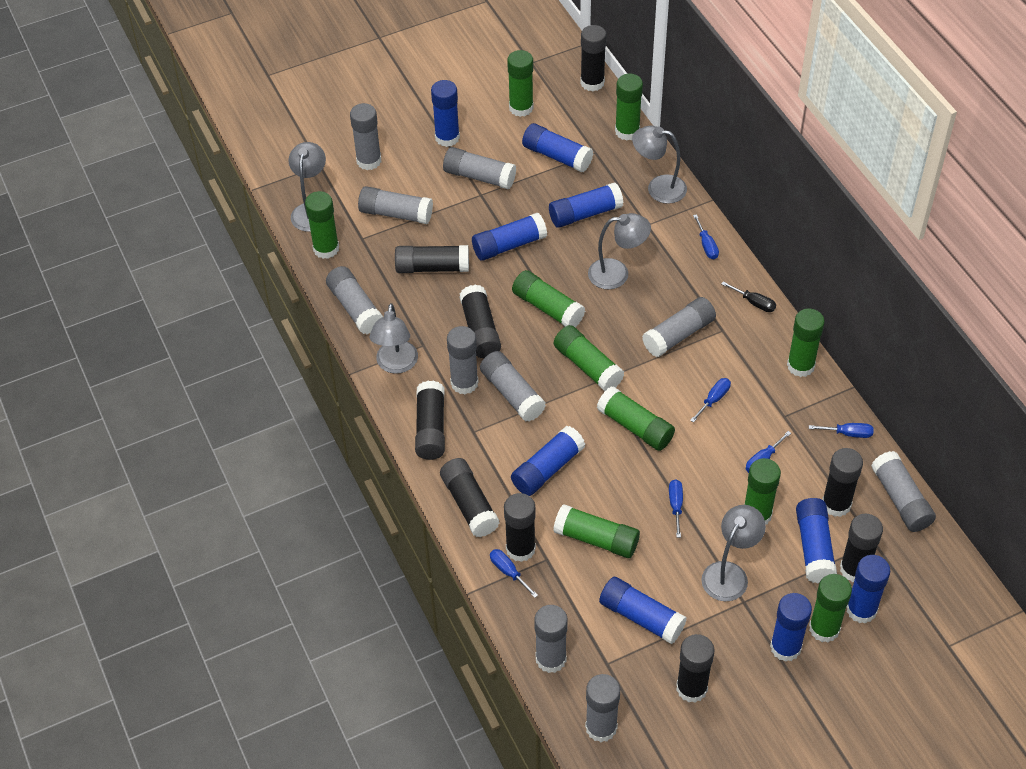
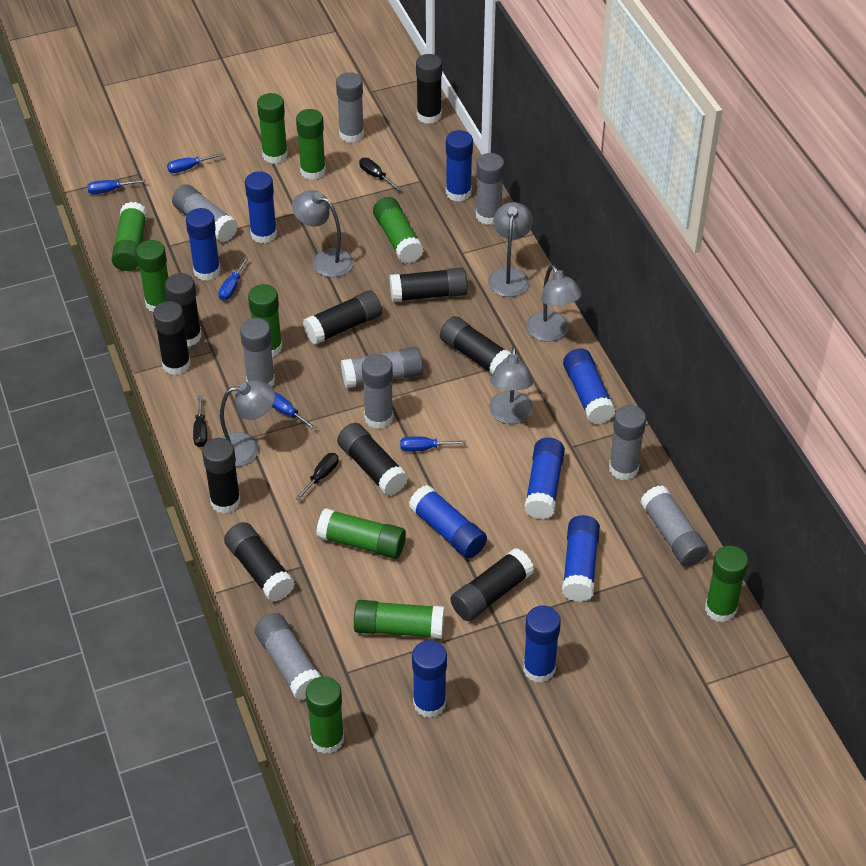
black glue stick: [395,245,469,273] [415,381,445,460] [440,458,500,537] [460,284,501,358] [504,493,536,562] [580,25,607,91] [676,634,715,703] [822,448,863,517] [840,514,883,582] = 9 -> [153,301,191,375] [165,273,202,346] [202,438,241,514] [224,522,295,602] [303,290,382,345] [337,423,408,496] [390,267,468,302] [416,54,442,124] [440,316,512,374] [450,548,534,621] = 10
black screwdriver: [721,281,776,312] = 1 -> [193,395,207,447] [295,453,339,501] [359,158,401,190] = 3
blue screwdriver: [490,549,538,598] [669,479,683,538] [690,378,731,423] [693,214,719,259] [746,431,791,473] [809,423,874,438] = 6 -> [87,179,146,194] [167,153,223,173] [218,257,248,301] [272,392,317,430] [400,437,466,452] = 5
grey glue stick: [326,266,383,334] [350,103,381,170] [358,186,433,224] [443,147,516,189] [447,326,479,395] [480,351,546,422] [534,605,568,673] [585,674,620,742] [642,297,716,357] [871,451,936,532] = 10 -> [172,184,238,242] [240,318,275,386] [255,613,322,700] [336,72,364,143] [341,347,423,388] [362,354,394,429] [476,153,504,225] [609,405,646,480] [640,485,708,567] = 9

